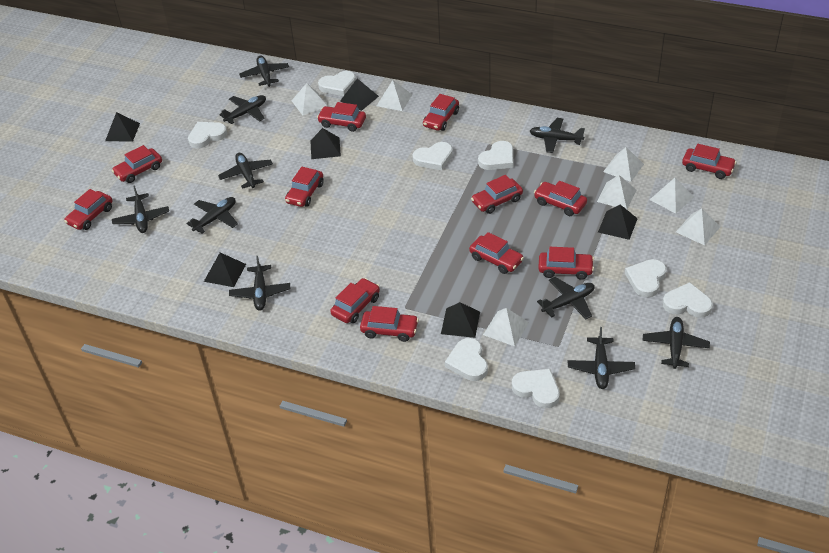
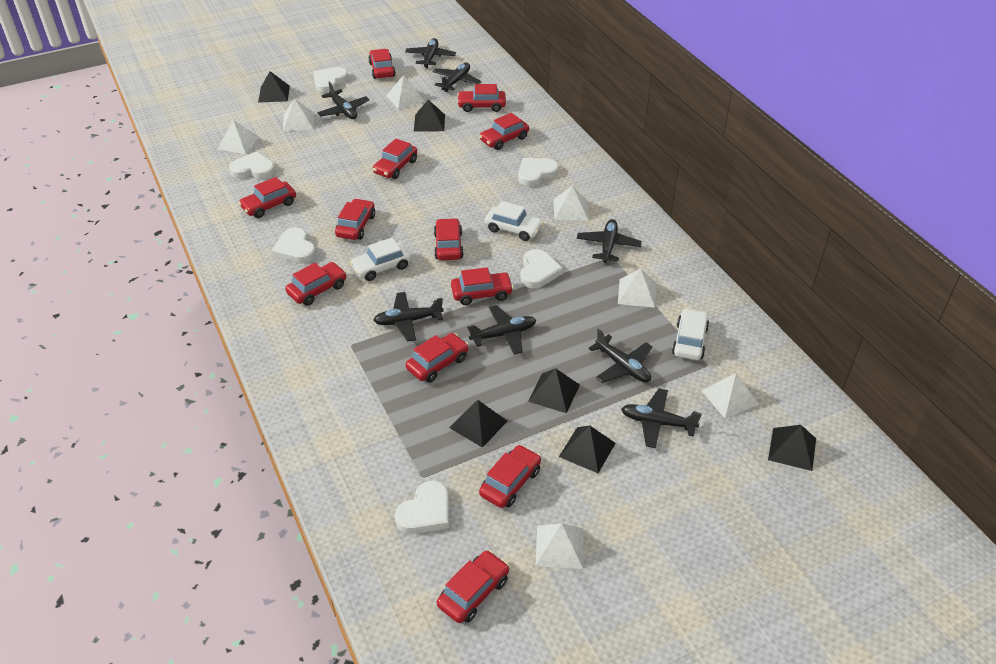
black plane: [112,185,169,233] [186,197,238,234] [218,153,273,189] [219,95,266,124] [229,256,290,311] [239,55,289,87] [530,118,585,153] [537,277,595,319] [568,327,635,389] [642,317,710,369] = 10 -> [317,81,369,119] [373,292,444,342] [405,38,456,68] [432,63,481,92] [467,305,536,355] [577,219,642,263] [589,328,653,383] [621,388,702,448] = 8
white car: none = 0 -> [350,238,411,281] [485,201,544,241] [672,309,709,360] = 3
white heart: [188,122,227,148] [318,71,356,96] [413,142,453,170] [445,338,488,381] [478,141,513,170] [512,369,560,408] [625,259,666,297] [662,282,713,318] = 8 -> [229,151,275,179] [272,227,316,263] [314,67,348,93] [395,481,449,534] [518,158,559,187] [520,249,563,288] = 6

